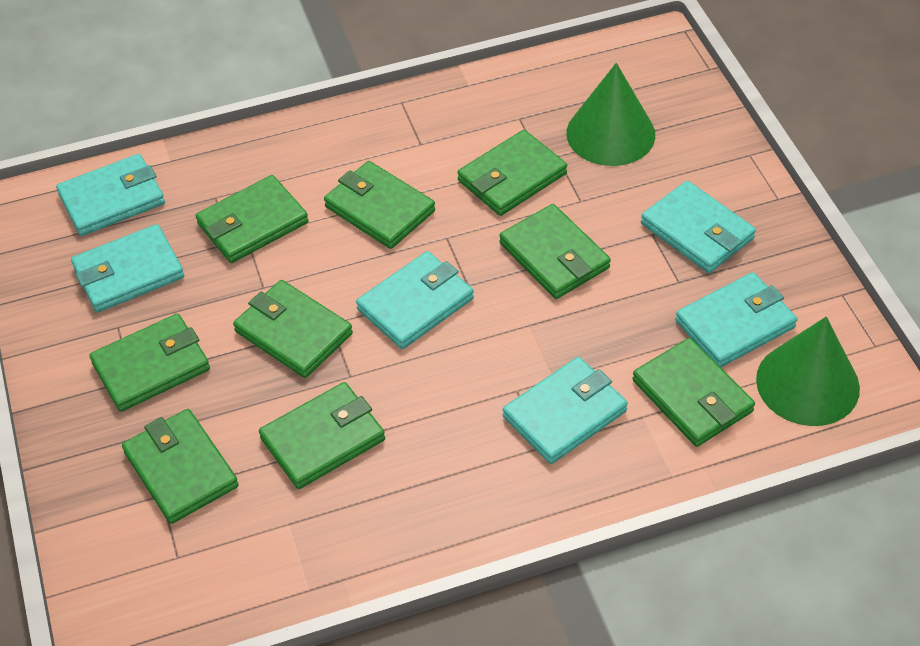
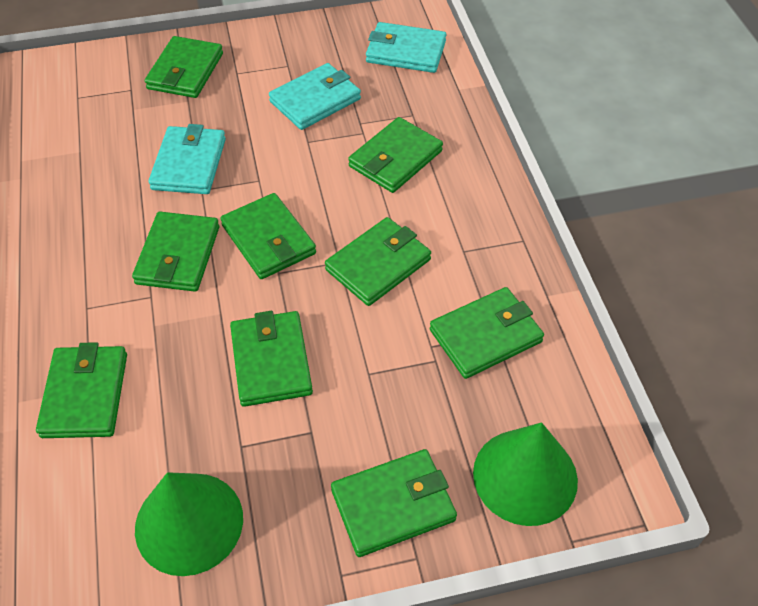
turquoise wallet: [56,154,165,236] [71,224,184,312] [356,251,474,349] [503,357,628,464] [641,181,756,273] [675,272,798,367] = 6 -> [148,124,226,194] [269,63,361,130] [366,22,446,73] = 3

